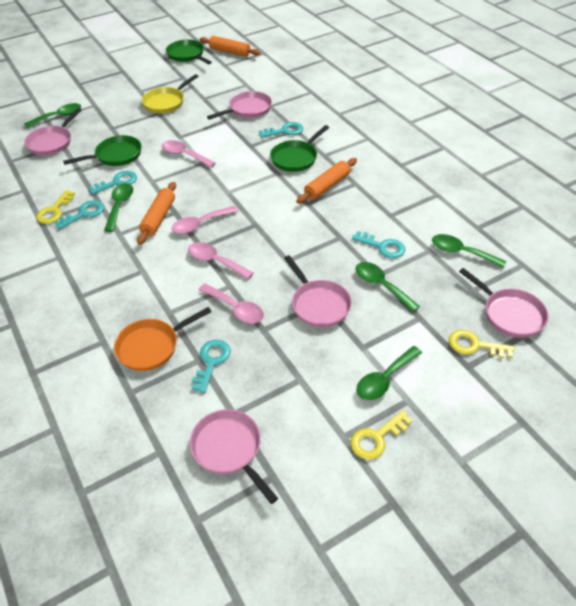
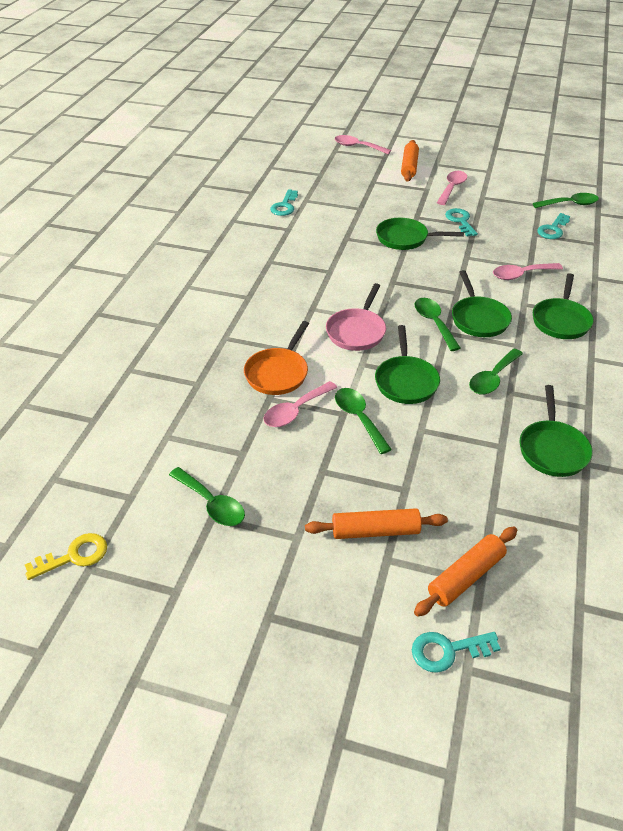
green pan: [63,135,142,166] [166,39,212,64] [270,125,329,172] = 3 -> [375,325,440,404] [376,218,464,250] [452,270,512,337] [520,385,593,477] [533,273,594,339] = 5
pink pan: [24,108,82,155] [190,409,278,504] [207,91,272,120] [284,255,352,327] [459,268,548,338] = 5 -> [326,283,386,351] = 1
turquoise key: [54,200,104,229] [89,171,137,195] [192,340,231,393] [259,122,303,138] [352,231,405,258] = 5 -> [270,189,298,216] [412,632,501,673] [445,208,478,236] [537,213,570,239] = 4
yellow key: [36,190,75,224] [350,410,412,460] [449,330,514,358] = 3 -> [25,533,107,580] = 1
yellow pan: [142,74,199,113] = 1 -> none = 0

